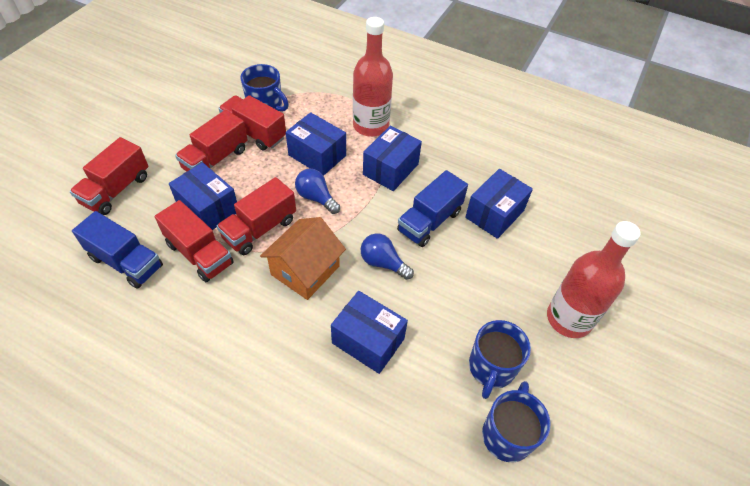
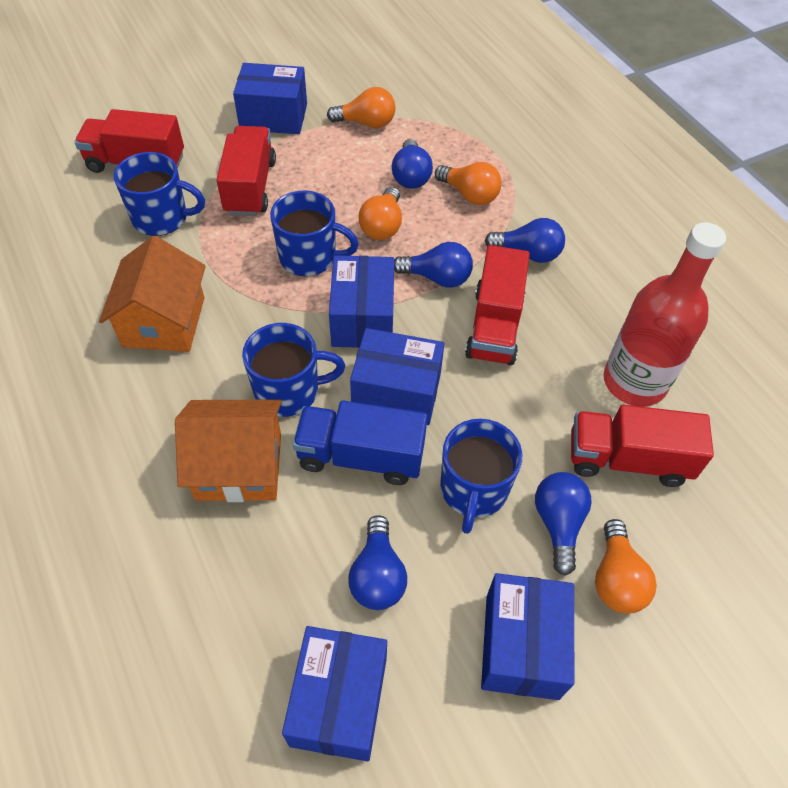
blue light bulb: [295,169,340,214] [361,233,414,280] = 2 -> [348,515,407,610] [392,139,433,189] [394,242,473,288] [485,218,565,263] [535,472,592,576] = 5
blue mug: [241,64,289,111] [469,320,531,399] [482,381,551,462] = 3 -> [114,152,205,236] [242,323,345,417] [270,190,359,277] [440,419,522,534] = 4
blue truck: [72,211,163,289] [397,170,468,247] = 2 -> [293,400,428,485] = 1
orange house: [260,217,346,300] = 1 -> [99,236,206,352] [175,399,282,502] = 2
orange light bulb: none = 0 -> [327,87,395,128] [359,187,402,240] [435,162,502,205] [595,519,657,614] = 4
red bottle: [353,17,393,137] [547,221,641,338] = 2 -> [604,222,726,407] = 1
red truck: [70,137,149,215] [155,200,234,282] [175,110,248,172] [217,177,296,255] [219,95,286,150] = 5 -> [75,109,184,173] [216,126,276,216] [465,245,530,365] [571,405,714,487] = 4

